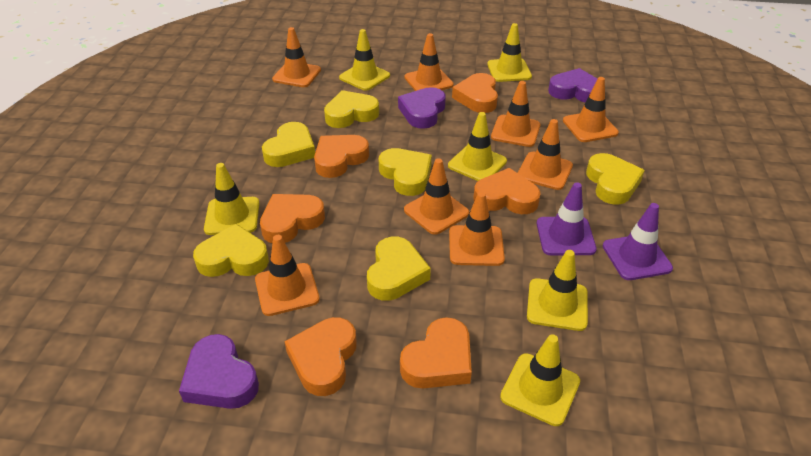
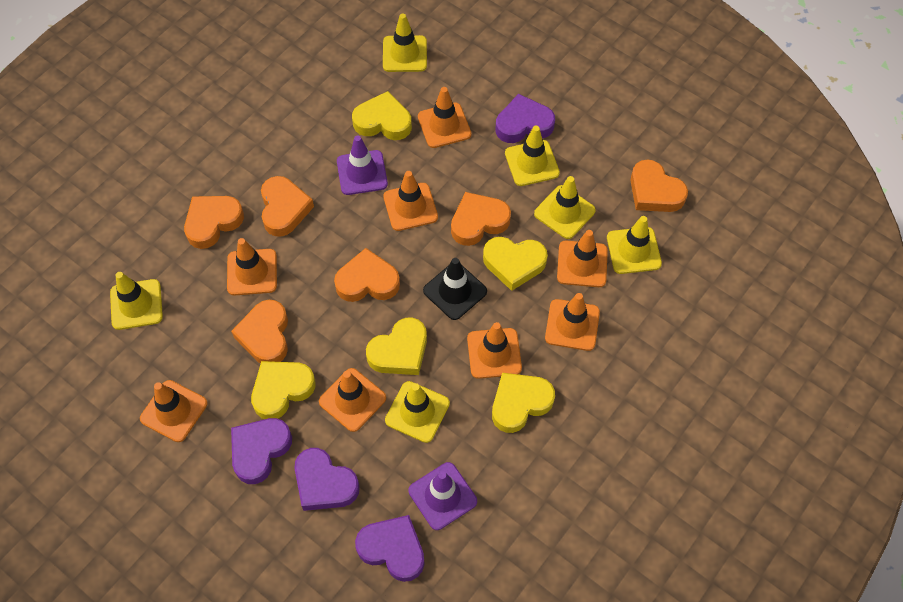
black traffic cone: none = 0 -> [423,258,487,320] = 1
purple heart: [179,334,259,409] [398,87,446,129] [548,68,597,102] = 3 -> [231,418,292,484] [294,448,360,511] [355,515,425,582] [496,94,555,143] = 4
yellow heart: [193,224,269,277] [262,122,315,167] [324,90,379,128] [367,236,431,301] [379,148,432,196] [586,153,645,205] = 6 -> [251,361,316,419] [352,91,412,140] [366,317,427,375] [483,237,548,291] [492,373,555,433] = 5

